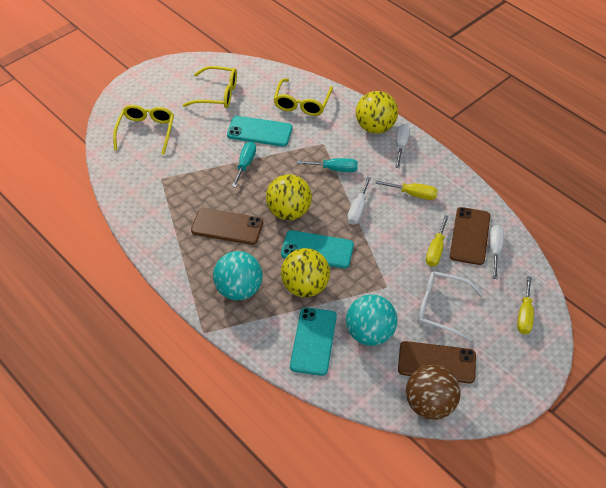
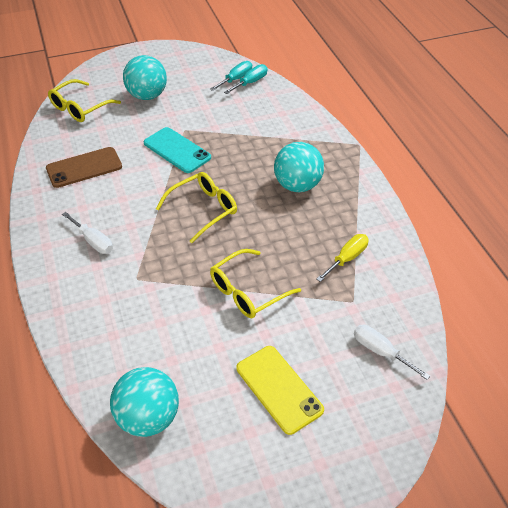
brown ball: [406,365,461,420] = 1 -> none = 0
brown phone: [191,208,263,245] [398,341,476,383] [450,207,490,265] = 3 -> [46,147,122,188] = 1
turquoise ball: [213,251,263,300] [346,294,398,346] = 2 -> [110,367,179,437] [123,55,167,100] [274,142,324,192] = 3
turquoise phone: [227,116,292,147] [281,230,354,268] [290,307,337,376] = 3 -> [144,127,211,173] = 1
white glasses: [417,271,483,341] = 1 -> none = 0
white screwdriver: [347,177,371,225] [395,123,410,168] [489,225,504,279] = 3 -> [62,212,113,254] [354,325,430,380] = 2
yellow ball: [266,174,312,220] [281,248,330,297] [356,91,398,134] = 3 -> none = 0
yellow phone: none = 0 -> [236,346,324,435] = 1
yellow screwdriver: [376,180,438,200] [426,215,449,267] [517,276,534,334] = 3 -> [316,234,369,282] = 1

